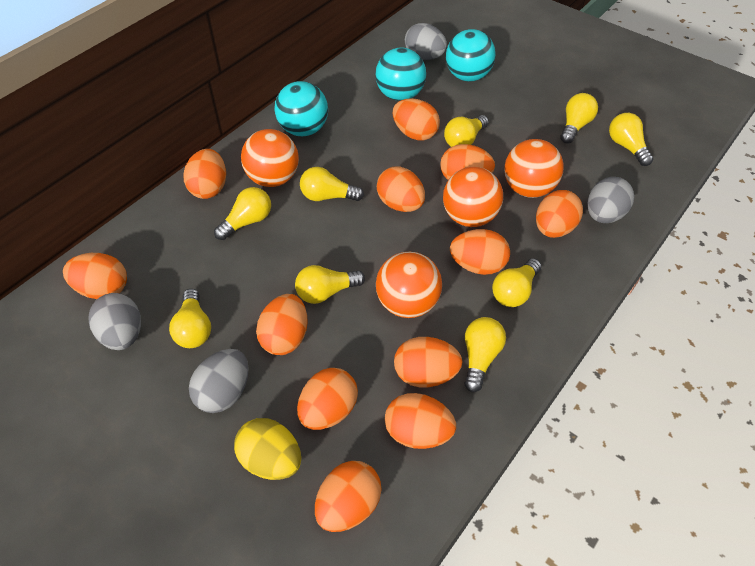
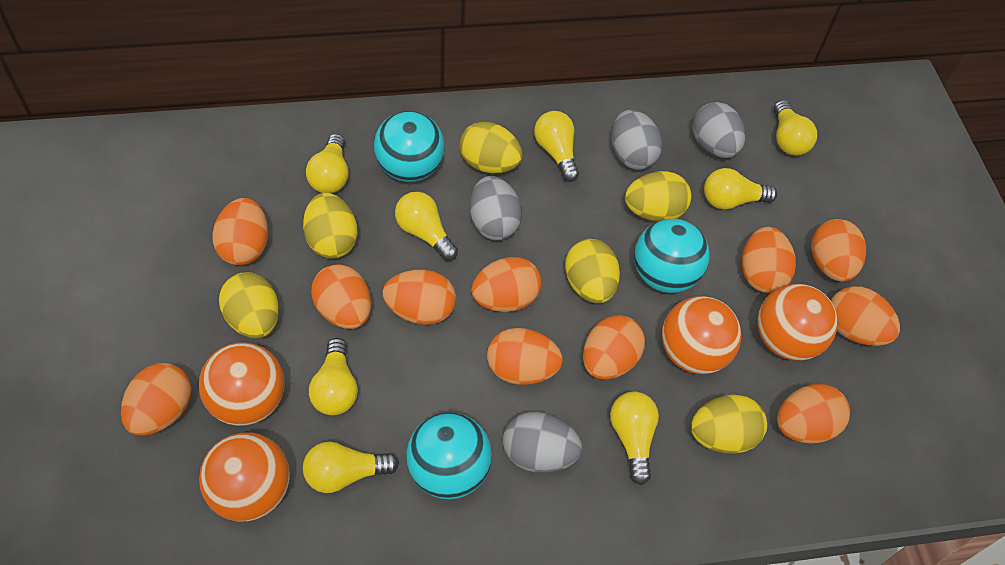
orange egg: [63,253,127,299] [184,149,226,199] [256,294,308,355] [297,368,358,430] [315,461,382,532] [377,166,425,212] [385,393,456,449] [393,98,440,140] [394,337,462,387] [440,144,495,180] [450,229,510,275] [536,190,583,238] = 12 -> [121,363,192,436] [212,198,268,265] [311,264,371,329] [383,270,456,325] [471,257,541,312] [487,328,563,385] [583,315,645,380] [742,227,796,293] [777,384,850,444] [811,219,866,282] [831,286,900,346] = 11
yellow egg: [234,418,301,480] = 1 -> [219,272,279,339] [303,193,357,259] [460,122,523,173] [565,239,620,304] [625,171,691,222] [691,394,767,454] = 6
yellow light bulb: [169,289,211,348] [214,187,271,240] [295,265,365,304] [300,167,364,201] [444,115,489,147] [465,317,506,392] [492,259,541,307] [560,93,598,143] [609,113,653,166] = 9 -> [303,441,399,493] [306,134,349,193] [309,338,358,415] [395,192,458,261] [534,111,579,182] [610,392,659,485] [704,168,777,210] [774,100,817,156] = 8

